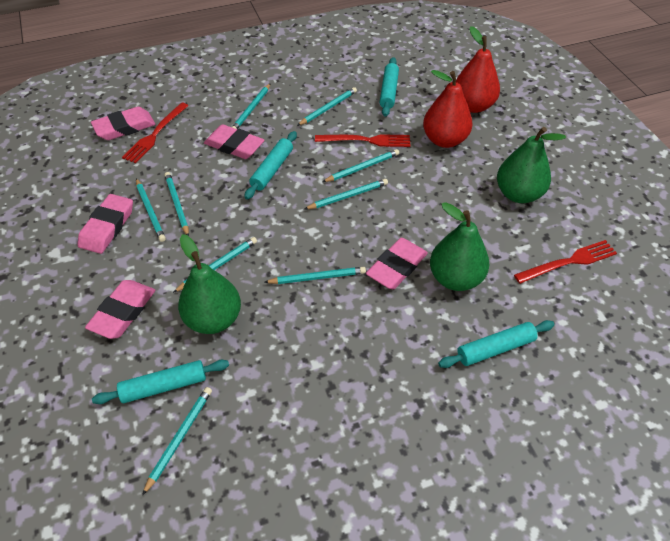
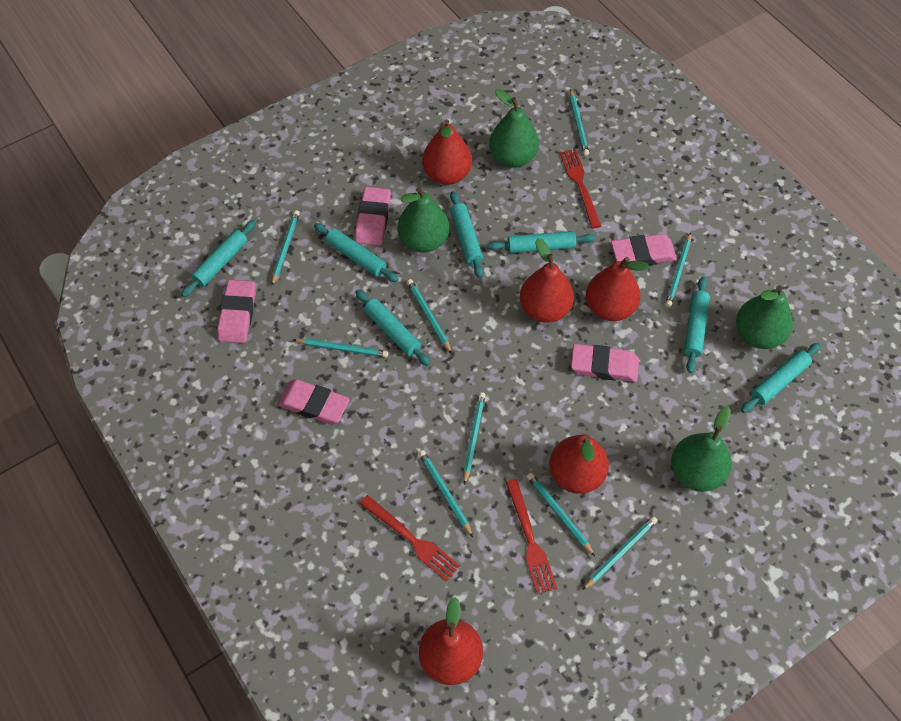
green pear: [178,234,241,334] [430,202,489,291] [497,127,566,203] = 3 -> [398,187,449,252] [489,89,539,167] [671,406,732,492] [736,285,793,349] = 4
red pear: [423,70,472,148] [456,26,500,113] = 2 -> [419,597,483,685] [422,119,472,185] [520,238,574,323] [549,434,609,494] [586,257,649,321] = 5
turquoise rolling pin: [92,360,229,404] [244,131,297,199] [380,57,399,117] [438,320,555,368] = 4 -> [181,220,256,297] [314,223,399,282] [355,290,431,366] [450,191,483,278] [488,231,596,253] [684,277,710,373] [741,343,821,413] = 7

